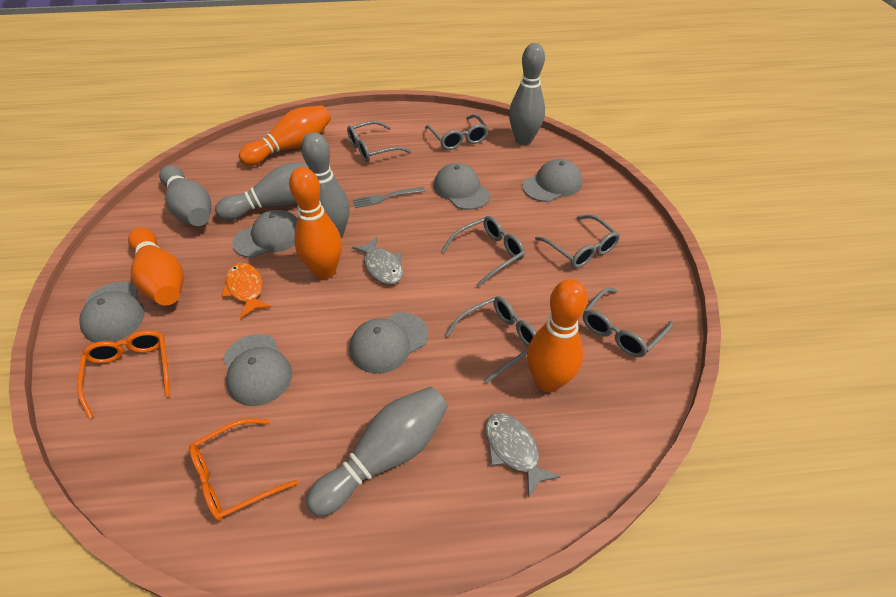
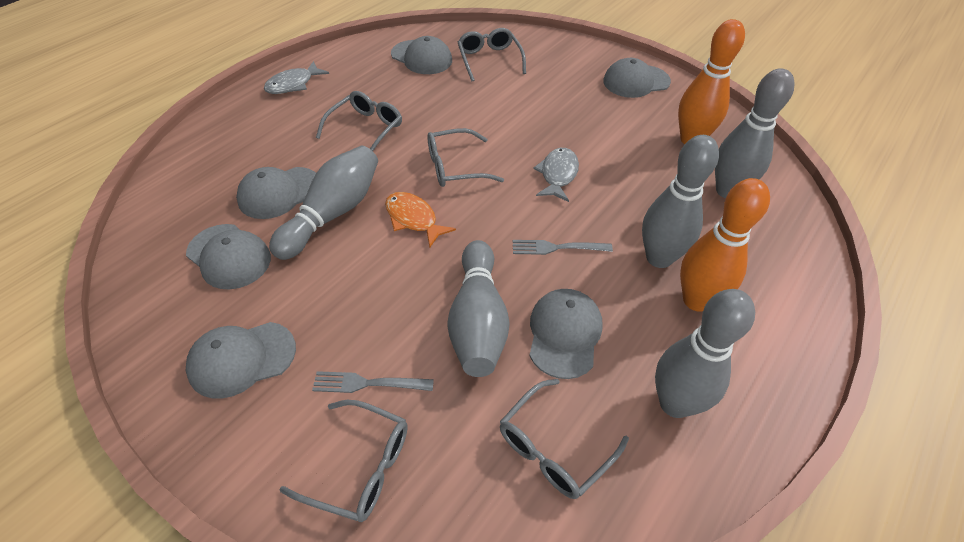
grey fork: [352,187,425,208] = 1 -> [312,371,434,393] [513,240,613,255] = 2
grey glasses: [347,121,411,162] [425,114,488,150] [442,216,525,287] [445,296,536,384] [535,215,620,268] [583,288,673,357] = 6 -> [279,400,408,522] [316,91,402,151] [428,128,504,187] [458,28,526,81] [500,379,629,499] = 5
orange bowling pin: [128,227,184,305] [239,105,331,166] [289,167,342,279] [527,279,588,392] = 4 -> [678,19,745,144] [680,178,770,312] = 2
orange glasses: [77,330,170,419] [189,418,298,521] = 2 -> none = 0

